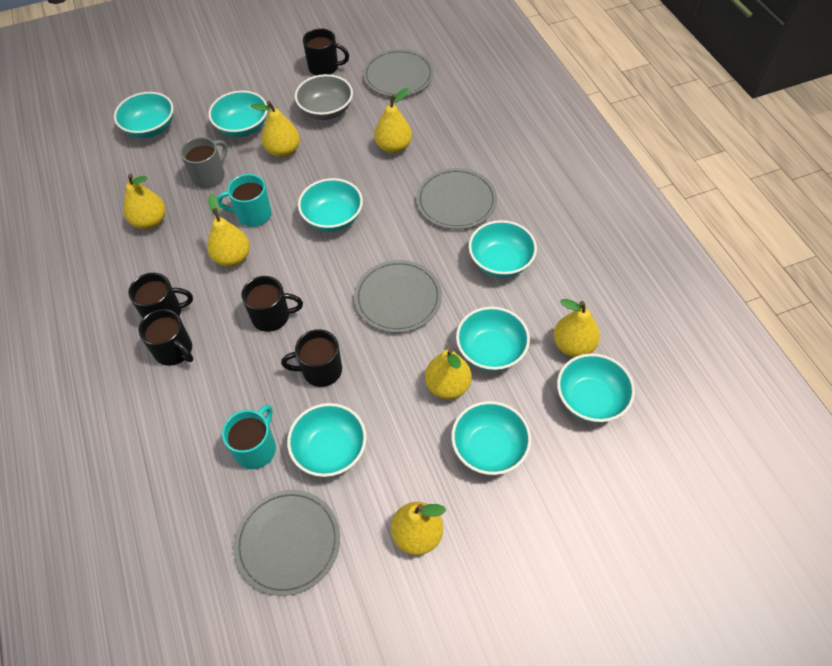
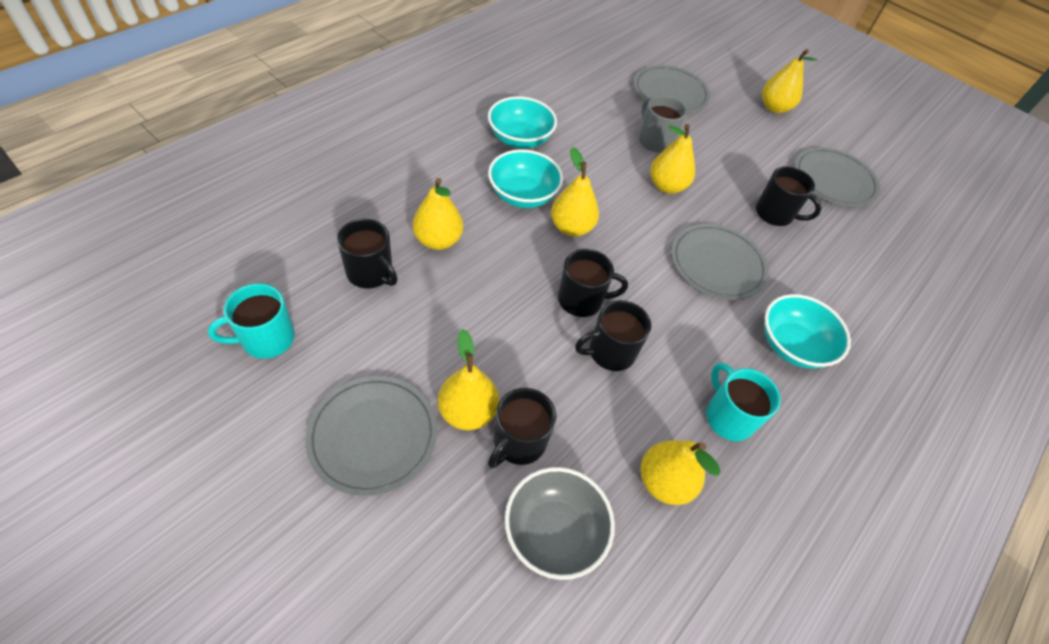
turquoise bowl: [114,92,174,138] [209,90,268,137] [287,403,367,477] [298,178,363,232] [451,401,531,475] [456,307,530,371] [469,220,537,278] [557,353,635,423] = 8 -> [488,96,557,149] [488,149,563,208] [764,294,851,369] = 3
yellow pear: [124,174,165,230] [207,194,250,267] [251,101,300,158] [374,88,412,154] [391,502,446,555] [425,348,472,399] [554,299,600,357] = 7 -> [412,178,463,250] [438,329,499,431] [551,147,599,237] [641,440,721,505] [650,124,695,194] [762,49,818,113] = 6

